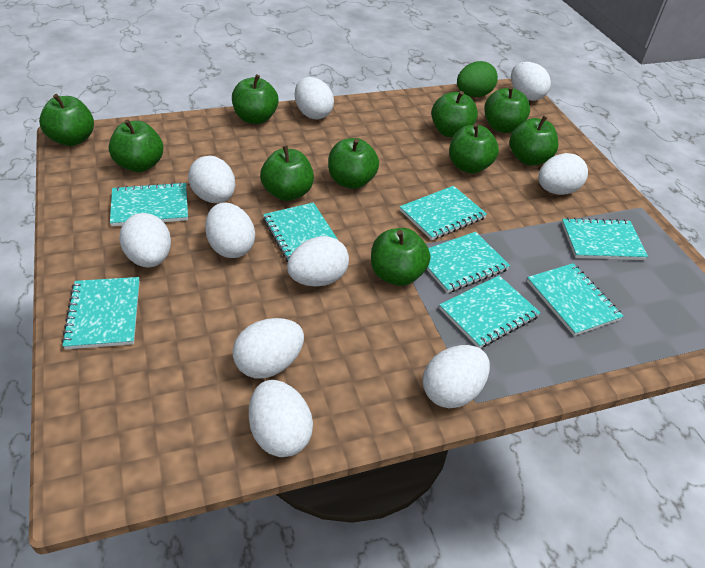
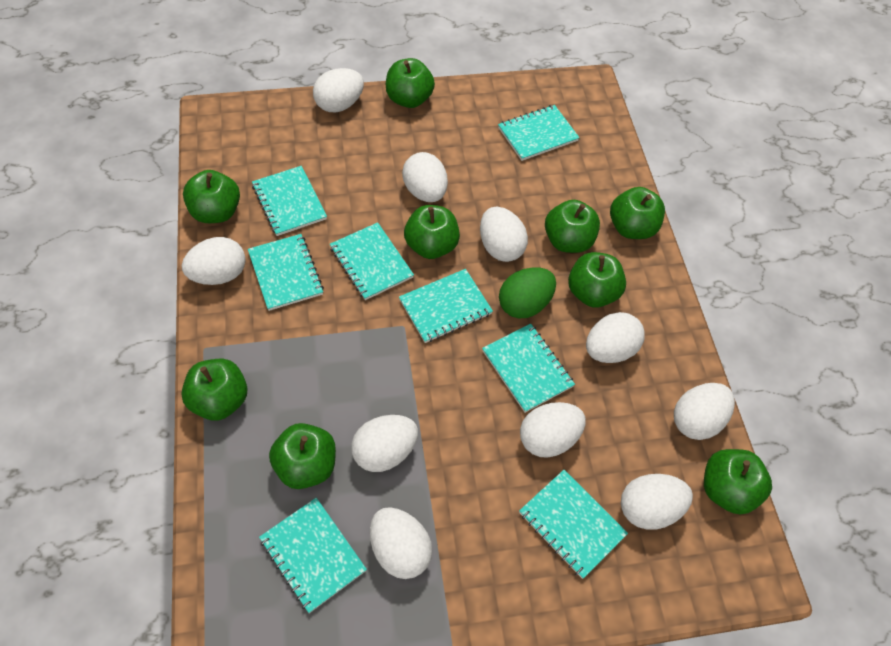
green apple: [39,94,94,146] [109,119,163,172] [232,74,278,124] [260,145,314,201] [328,138,379,189] [371,228,430,286] [431,91,478,138] [449,123,499,174] [484,86,530,133] [509,116,559,165] = 10 -> [181,359,248,421] [183,170,240,223] [269,423,336,489] [386,58,435,108] [404,205,460,259] [545,200,600,253] [568,252,626,308] [610,187,665,239] [704,449,772,515] = 9

